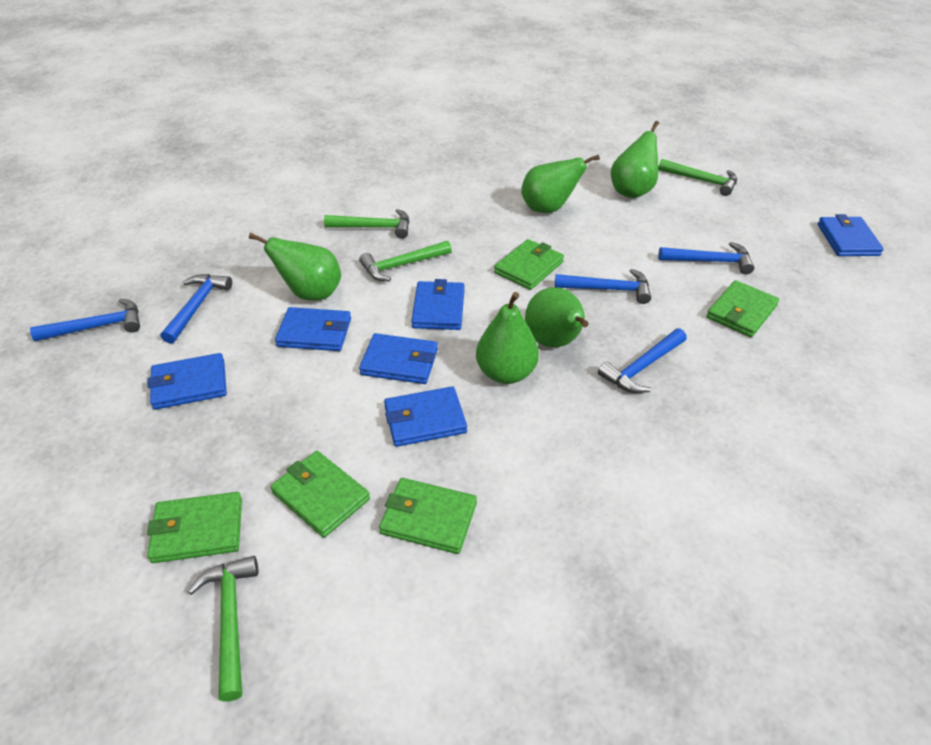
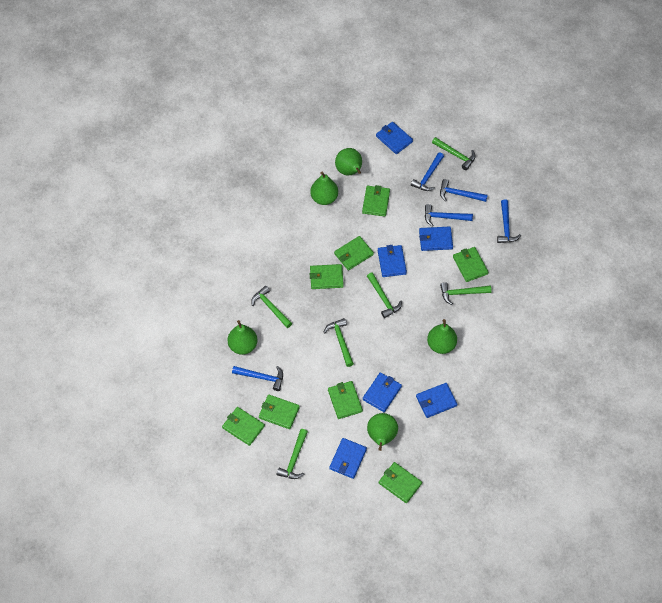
green hammer: [188,556,258,702] [324,209,409,239] [359,241,452,282] [658,159,737,196] = 4 -> [251,286,292,328] [277,429,308,479] [324,318,354,367] [367,273,402,318] [432,137,476,170] [440,282,492,305] = 6
green wallet: [147,492,242,563] [270,451,370,538] [379,478,477,554] [494,239,564,290] [706,280,779,337] = 5 -> [222,407,265,446] [259,395,300,429] [310,264,344,289] [328,381,363,419] [334,236,374,270] [362,185,390,217] [379,462,422,503] [453,247,488,282] = 8

